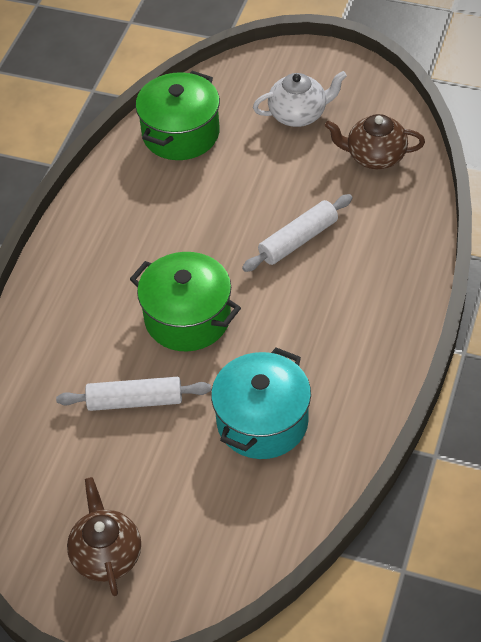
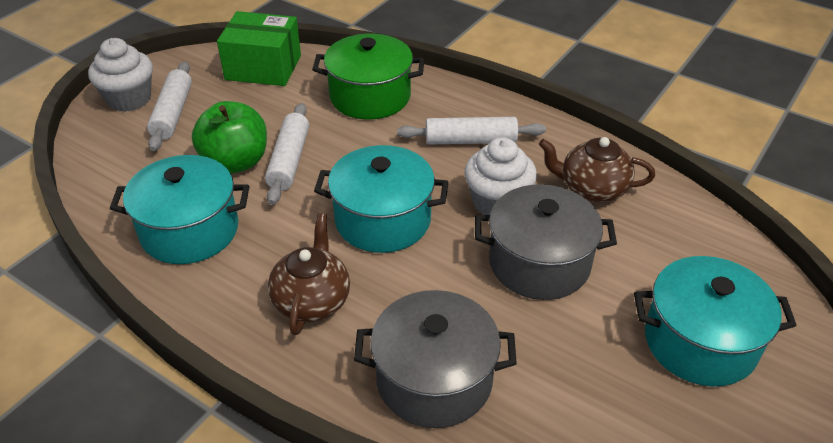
green apple: none = 0 -> [192,101,267,173] = 1
green box: none = 0 -> [217,11,301,86] = 1
green pot: [130,252,241,351] [136,71,220,160] = 2 -> [312,33,424,119] = 1
grey pot: none = 0 -> [354,290,517,428] [475,184,617,300] = 2
turquoise pot: [211,348,311,459] = 1 -> [110,155,249,264] [314,145,449,253] [634,256,797,386] = 3
white cupcake: none = 0 -> [88,38,153,112] [464,137,537,215] = 2
white rolling pin: [56,377,211,411] [242,194,353,272] = 2 -> [147,62,192,151] [265,103,309,205] [397,117,546,145] = 3
white teapot: [253,71,347,127] = 1 -> none = 0

